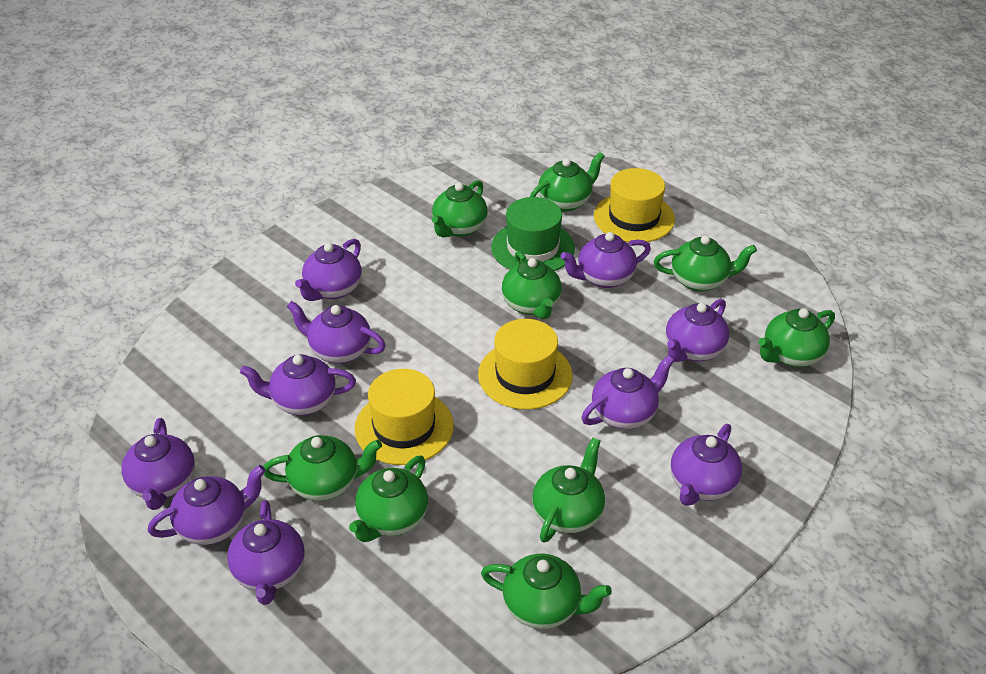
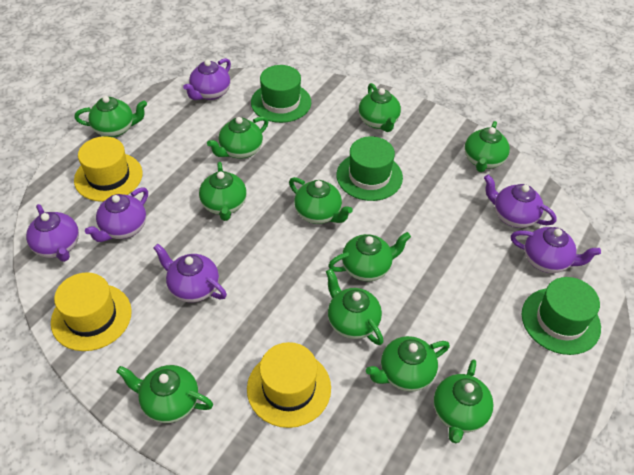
green hat: [491,197,575,271] = 1 -> [251,65,311,123] [336,136,403,201] [522,277,601,355] = 3
green teapot: [263,435,382,501] [349,456,428,542] [432,180,488,237] [481,554,612,629] [502,251,562,319] [530,152,605,212] [532,438,605,543] [654,235,757,292] [758,308,835,367] = 9 -> [74,96,147,137] [116,365,213,423] [199,162,247,221] [207,116,268,159] [289,177,353,224] [326,269,384,345] [328,232,411,281] [359,83,401,132] [366,336,450,392] [434,359,494,443] [464,121,510,172] = 11
purple teapot: [122,418,195,510] [148,465,266,545] [227,500,305,605] [240,354,356,415] [287,301,386,364] [295,239,362,301] [560,232,651,288] [581,355,674,429] [666,299,729,362] [670,424,742,506] = 10 -> [26,204,79,262] [85,187,148,242] [153,244,227,303] [183,58,231,100] [484,174,557,228] [511,227,601,273] = 6

